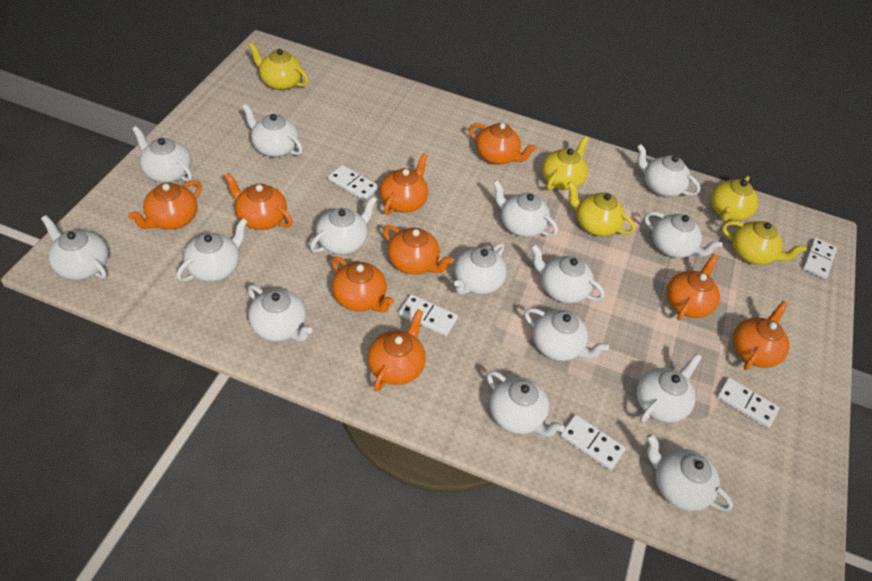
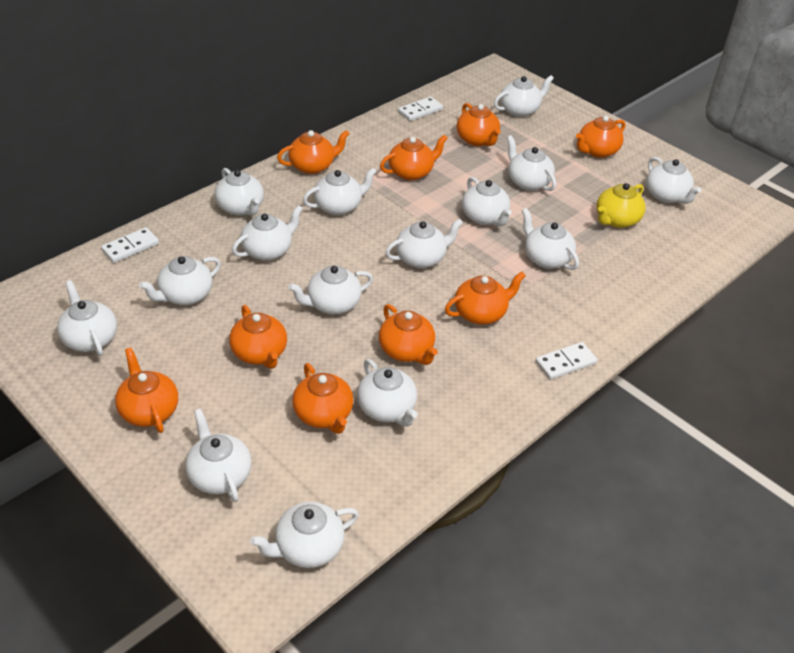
white domino: [328,165,379,201] [399,294,458,336] [560,415,626,471] [717,377,780,429] [802,238,837,279] = 5 -> [101,227,159,263] [398,97,443,121] [535,342,597,380] = 3
yellow teapot: [248,42,309,90] [542,136,589,191] [567,182,635,236] [711,176,759,221] [722,221,807,265] = 5 -> [597,183,646,228] = 1

